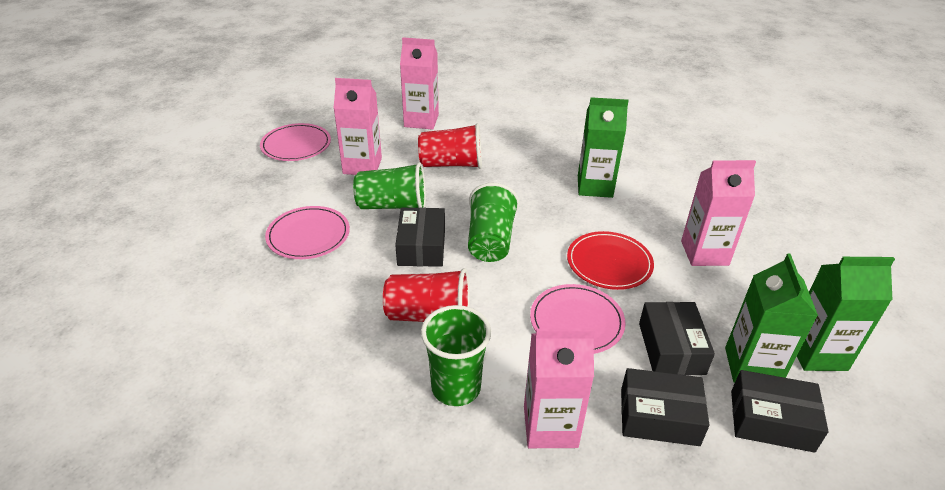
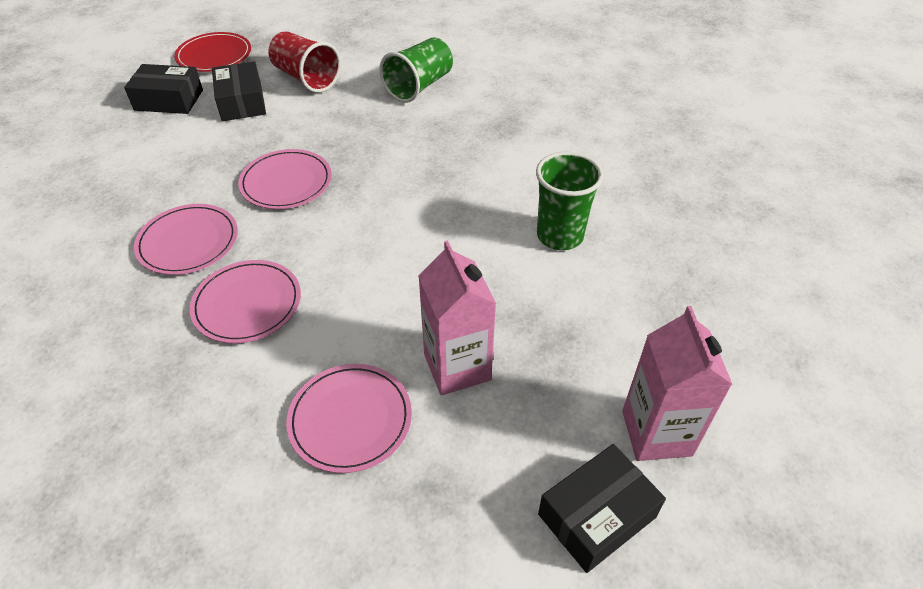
black box: [395,207,445,267] [621,368,709,446] [639,302,715,375] [731,370,828,453] = 4 -> [124,64,203,114] [212,61,266,121] [538,444,666,573] = 3
green carton: [578,97,629,198] [725,253,818,383] [797,257,895,371] = 3 -> none = 0
green cup: [353,162,426,209] [421,305,491,406] [468,183,519,262] = 3 -> [380,37,453,103] [536,152,603,250] = 2
pink carton: [333,78,382,175] [400,37,439,130] [524,328,595,448] [681,160,756,266] = 4 -> [418,240,496,395] [622,306,733,461] = 2
pink plate: [260,123,331,161] [265,206,350,259] [530,284,626,354] = 3 -> [134,204,238,275] [190,260,301,343] [238,149,332,209] [286,364,412,473] = 4
red cup: [383,268,470,322] [418,123,482,169] = 2 -> [268,31,341,93] = 1

